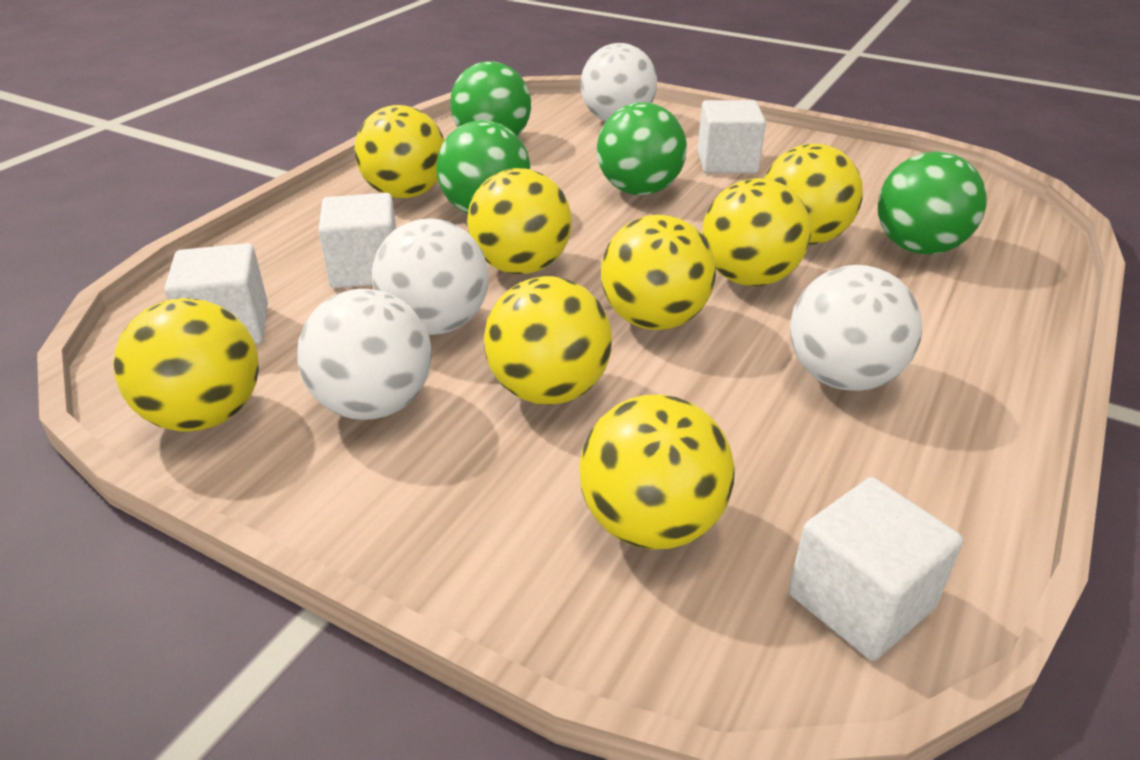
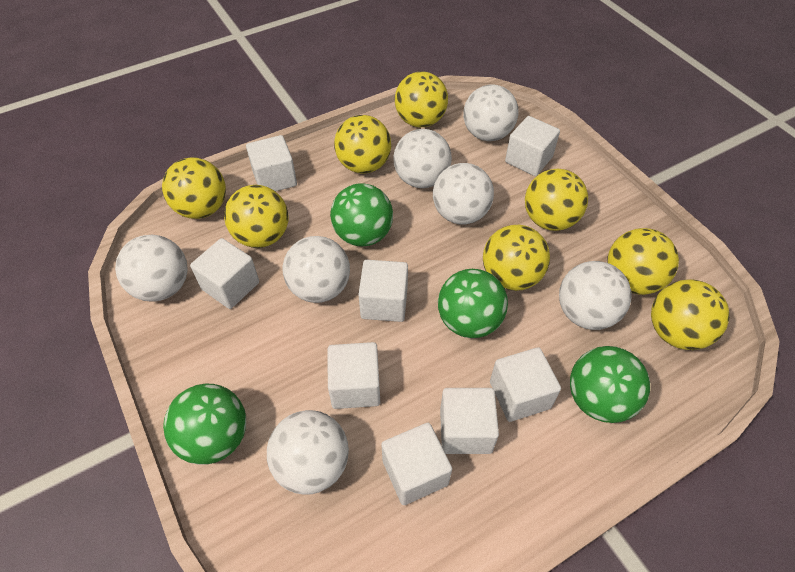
white ball: [297,289,432,420] [372,218,489,335] [581,43,657,122] [790,265,922,391] = 4 -> [115,235,188,302] [267,410,349,495] [283,236,350,303] [394,129,452,188] [433,163,494,224] [463,84,518,141] [559,261,632,330] = 7
white cube: [164,243,268,344] [318,193,396,288] [698,100,766,173] [788,477,963,661] = 4 -> [190,238,259,309] [246,135,297,191] [327,342,380,409] [358,260,408,322] [381,423,452,505] [440,388,499,454] [490,347,561,422] [505,116,560,176] = 8

